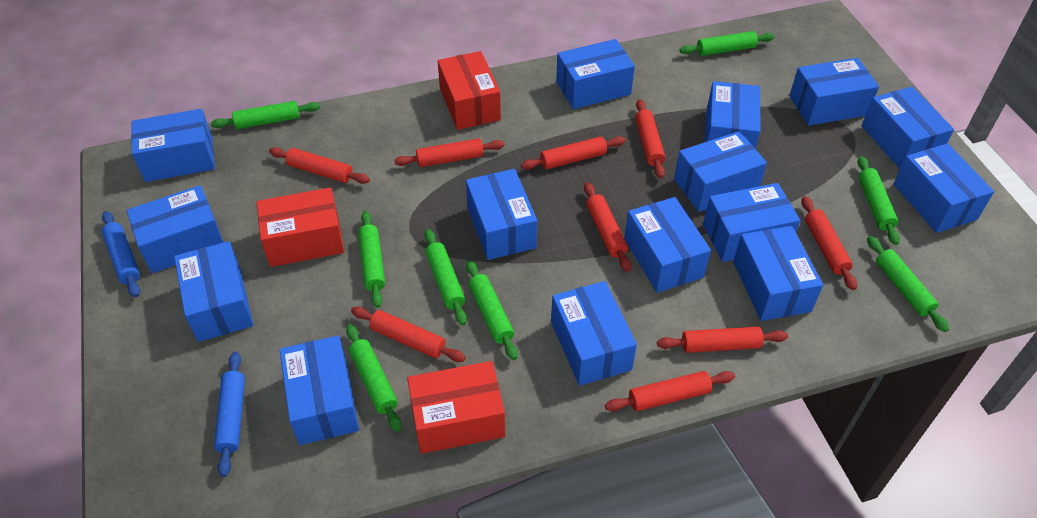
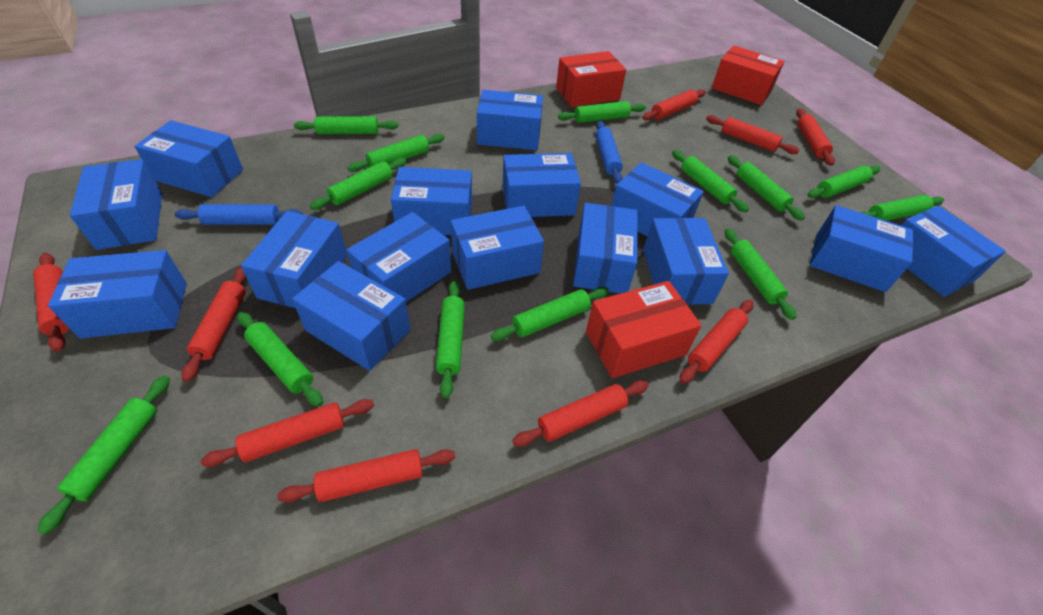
green rolling pin: [211,101,320,129] [346,324,402,432] [358,211,385,308] [424,229,467,325] [466,260,518,360] [680,31,775,56] [858,156,900,245] [867,236,949,332] = 8 -> [37,375,170,534] [237,312,323,407] [294,116,398,134] [310,158,407,210] [348,134,445,172] [436,280,465,398] [491,287,609,341] [558,101,646,123] [672,150,749,212] [725,228,797,320] [728,155,805,221] [807,165,881,198] [861,195,944,221] = 13

